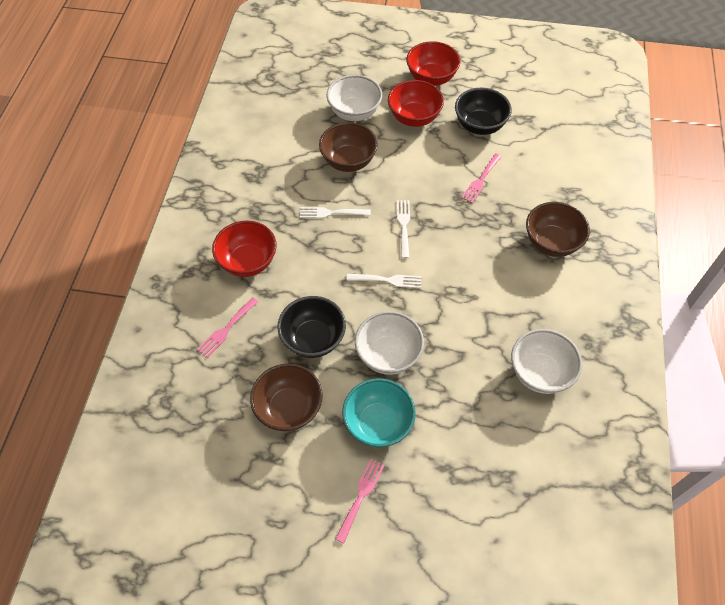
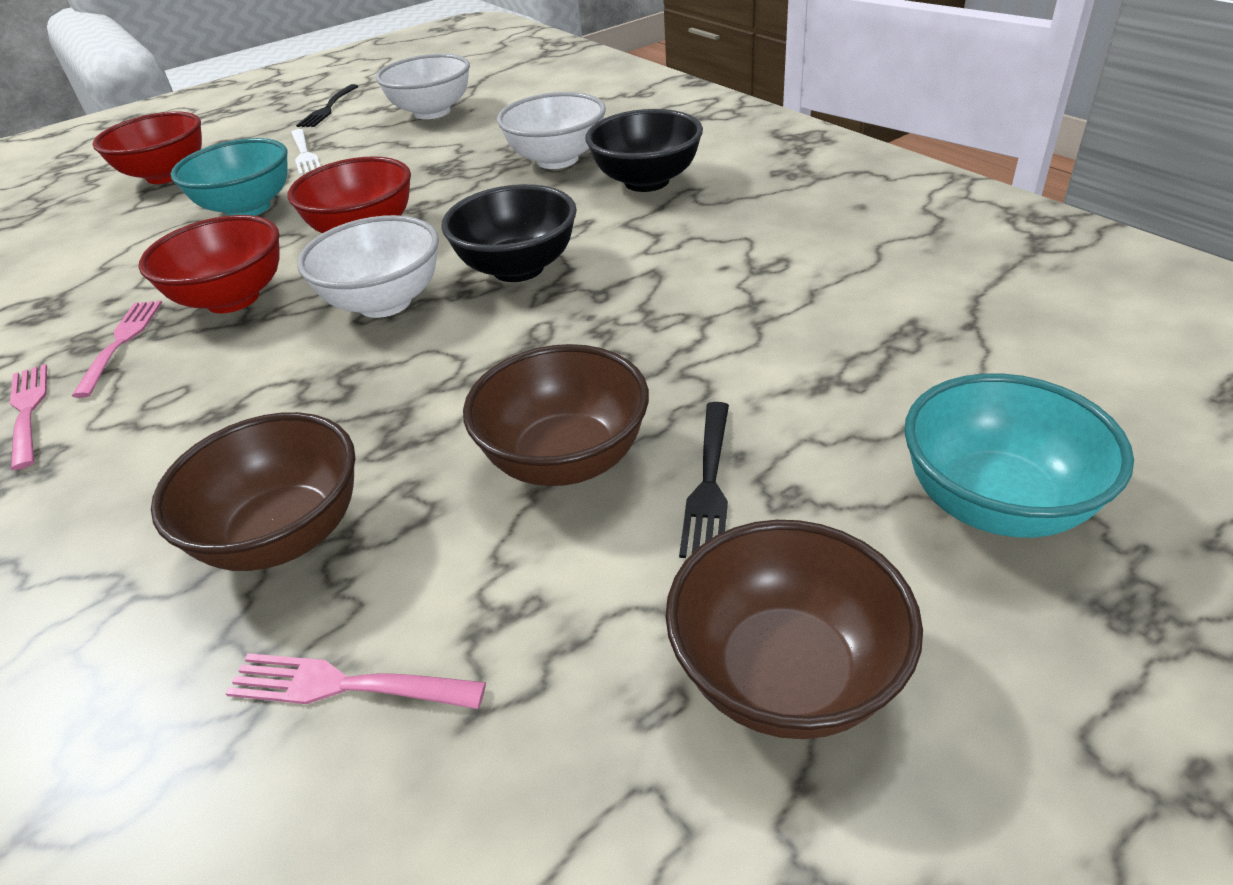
black fork: none = 0 -> [296,84,359,127] [679,402,729,558] = 2
turquoise bowl: [342,378,416,447] = 1 -> [171,138,288,216] [904,373,1134,538] = 2
white fork: [300,207,371,218] [347,274,422,288] [397,200,410,258] = 3 -> [291,129,321,176] = 1

